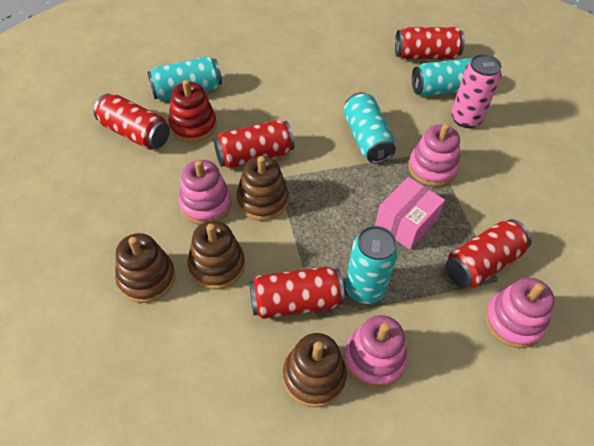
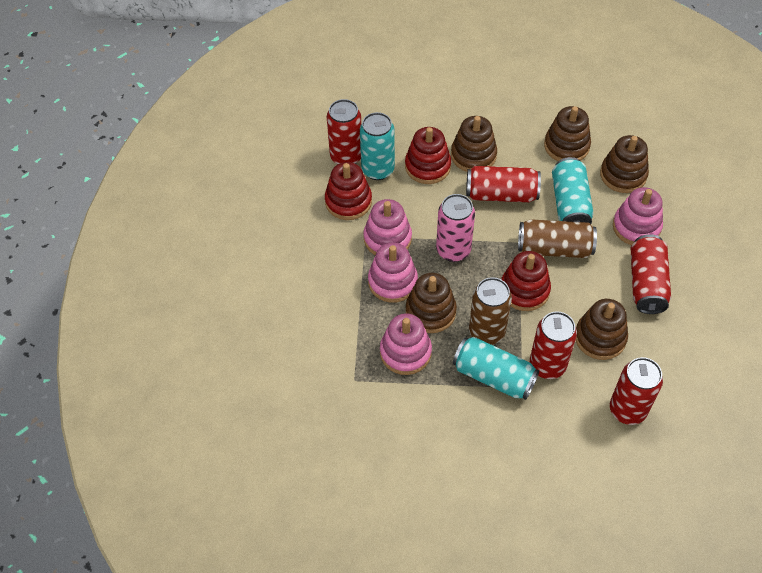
brown can: none = 0 -> [469,277,512,345] [518,219,597,258] = 2
brown stacking toy: [115,233,175,303] [187,221,245,290] [236,156,289,221] [283,333,347,407] = 4 -> [406,273,457,333] [451,116,497,172] [544,106,591,161] [576,299,628,360] [600,135,649,193] = 5
pink box: [375,177,445,250] = 1 -> none = 0
red stacking toy: [168,80,217,143] = 1 -> [325,162,372,220] [405,127,451,184] [501,251,551,311] = 3
turquoise can: [147,56,222,100] [343,92,396,164] [345,226,398,304] [412,58,472,96] = 4 -> [360,112,395,180] [453,337,539,400] [552,157,594,224] = 3

